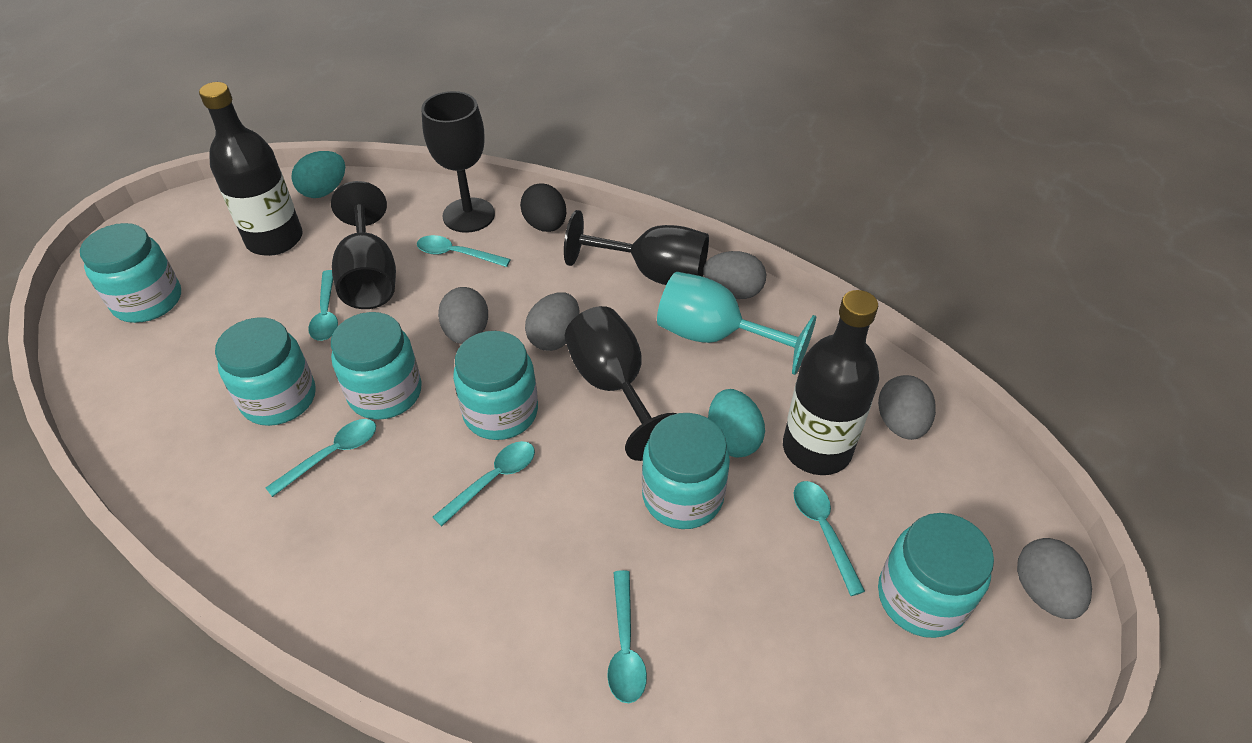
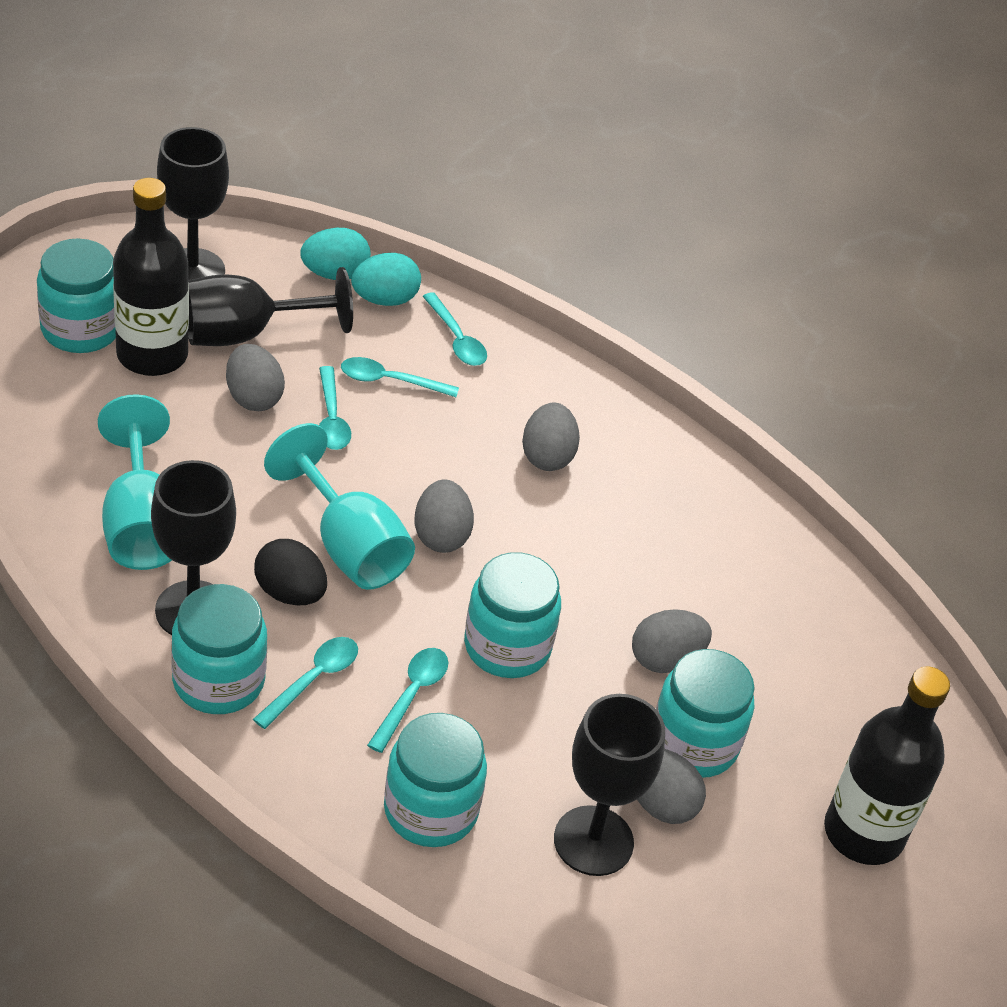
turquoise goblet: [657,272,816,375] = 1 -> [98,394,172,570] [264,423,415,590] = 2
turquoise jar: [80,223,181,323] [215,318,316,426] [331,312,422,420] [453,331,538,440] [642,413,730,529] [878,513,994,638] = 6 -> [37,239,116,353] [171,584,267,714] [384,713,487,847] [464,552,561,678] [656,649,755,778] = 5
turquoise spoon: [265,419,376,497] [308,270,338,341] [417,235,511,267] [433,441,535,526] [607,570,647,703] [794,481,865,596] = 6 -> [253,637,358,729] [319,366,351,450] [341,357,459,397] [367,648,448,753] [422,292,487,366] = 5

